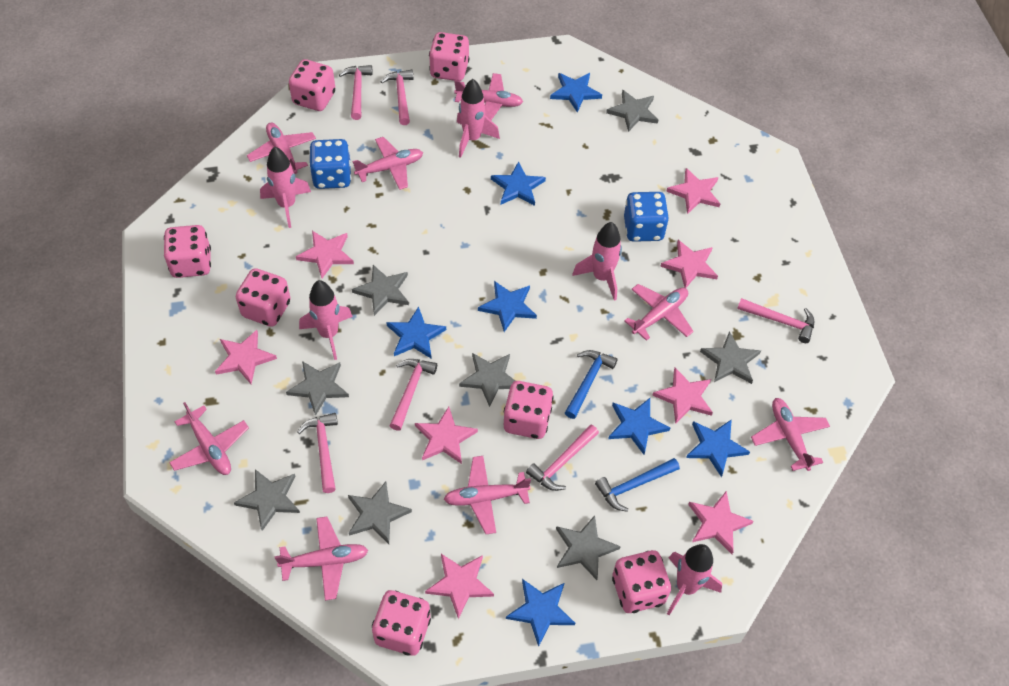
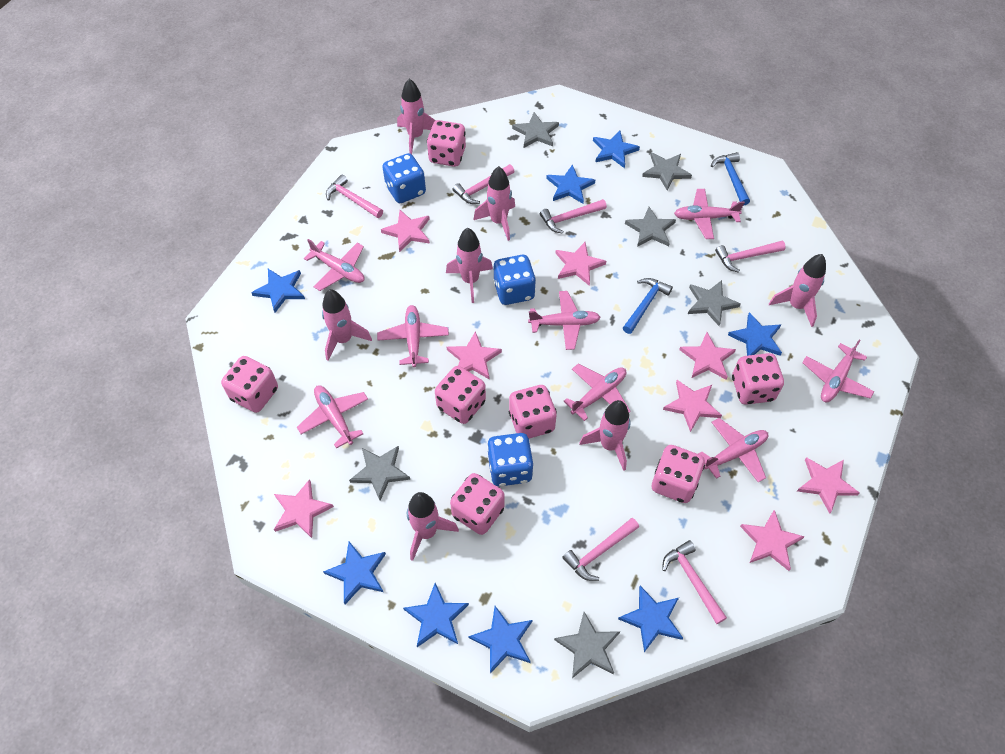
blue dice: [309,139,351,189] [624,192,669,242] = 2 -> [382,153,426,203] [487,433,533,487] [493,255,536,305] = 3
blue star: [386,307,446,359] [478,281,537,332] [491,161,546,206] [506,579,575,647] [550,73,602,112] [608,398,670,454] [686,419,750,477] = 7 -> [251,269,305,313] [323,542,386,604] [403,583,469,647] [468,606,532,673] [546,164,595,204] [593,131,640,168] [618,586,683,652] [728,312,782,356] = 8
grey star: [234,469,300,531] [286,361,349,416] [348,482,412,544] [352,265,409,316] [459,353,515,407] [556,515,621,580] [606,90,658,132] [700,331,761,384] = 8 -> [349,446,410,500] [512,112,559,148] [554,612,620,678] [625,207,676,247] [642,153,692,191] [688,280,741,326] = 6
pink rocket: [260,147,311,228] [299,280,353,360] [457,79,500,158] [572,222,622,301] [667,544,722,615] = 5 -> [322,289,372,361] [397,79,436,154] [407,492,459,561] [446,228,493,303] [473,166,515,241] [579,400,631,471] [769,254,826,327] = 7

